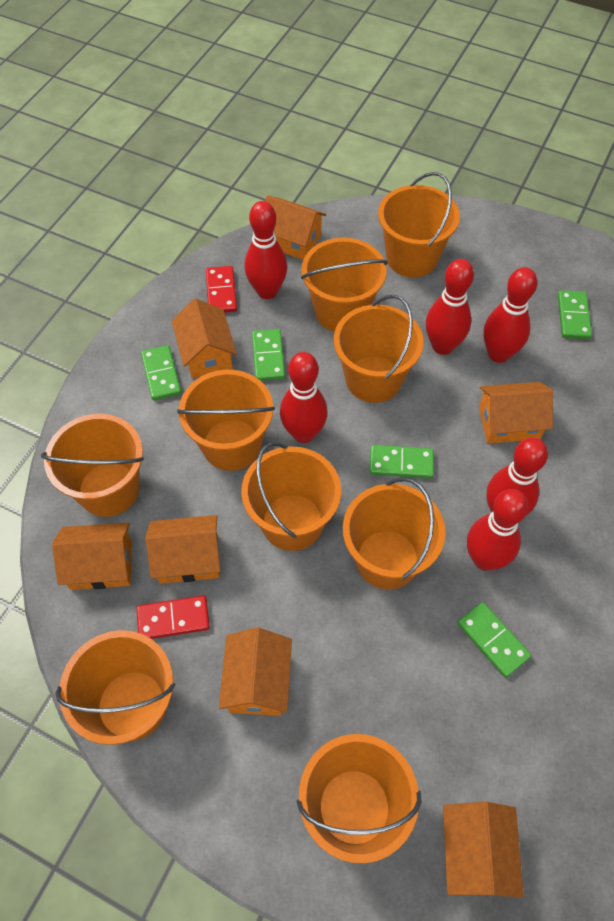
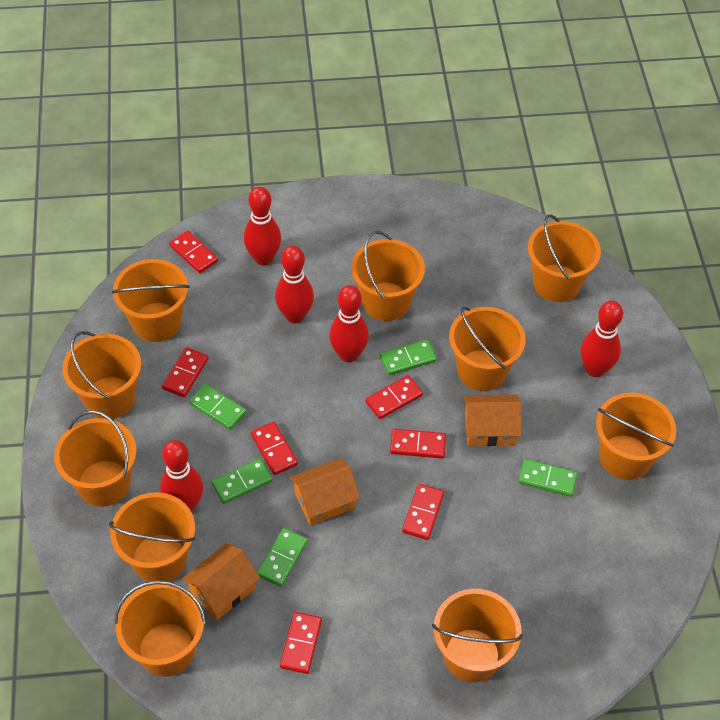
orange bucket: [41,414,144,517] [56,630,175,745] [177,370,275,471] [241,442,341,551] [297,734,422,863] [301,238,388,332] [334,295,424,403] [343,477,446,589] [378,172,460,278] = 9 -> [54,410,137,507] [62,331,141,419] [109,492,195,582] [112,259,190,342] [114,581,206,677] [351,231,425,321] [432,589,523,683] [449,306,526,391] [528,214,601,302] [596,393,676,480] = 10
orange house: [52,523,132,590] [146,515,220,584] [172,299,237,379] [219,627,292,716] [265,195,326,260] [443,802,524,898] [479,382,553,444] = 7 -> [182,543,260,620] [290,458,360,525] [464,395,522,446] = 3
red bowling pin: [244,201,287,299] [280,352,328,443] [426,259,474,355] [467,489,528,571] [483,267,537,363] [486,438,548,516] = 6 -> [160,440,203,512] [244,187,281,265] [275,245,314,323] [329,285,369,362] [580,301,623,377] = 5
red domino: [137,595,210,639] [206,266,237,313] = 2 -> [162,347,209,397] [169,230,218,273] [251,422,298,475] [280,612,322,674] [365,375,423,419] [390,429,446,459] [402,484,444,540] = 7

